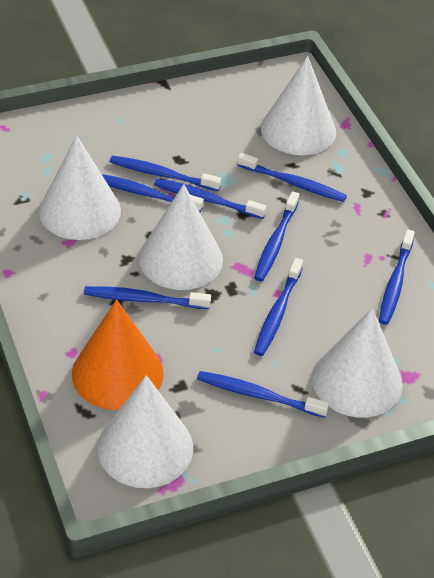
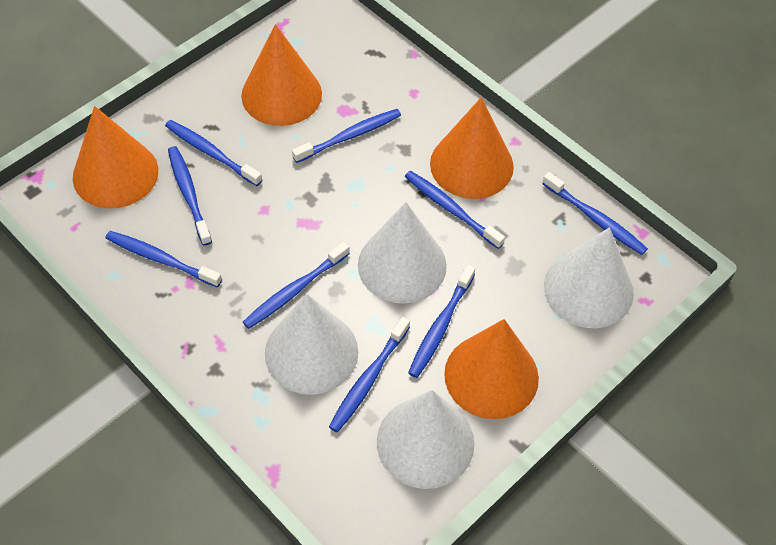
orange cone: [72,299,164,410] = 1 -> [73,106,158,209] [241,24,322,126] [430,97,514,199] [444,319,539,419] = 4
white cone: [39,135,121,240] [97,375,193,488] [139,184,223,290] [261,56,336,155] [312,308,403,417] = 5 -> [265,294,358,395] [358,202,447,304] [377,390,474,489] [544,227,634,328] = 4

